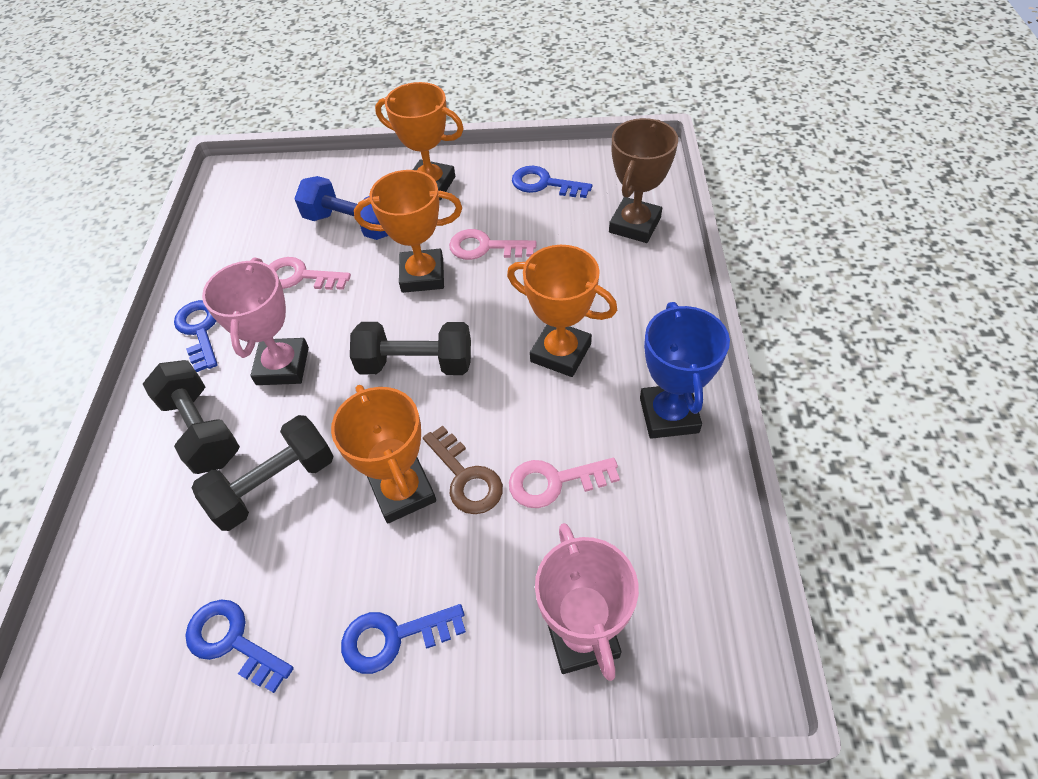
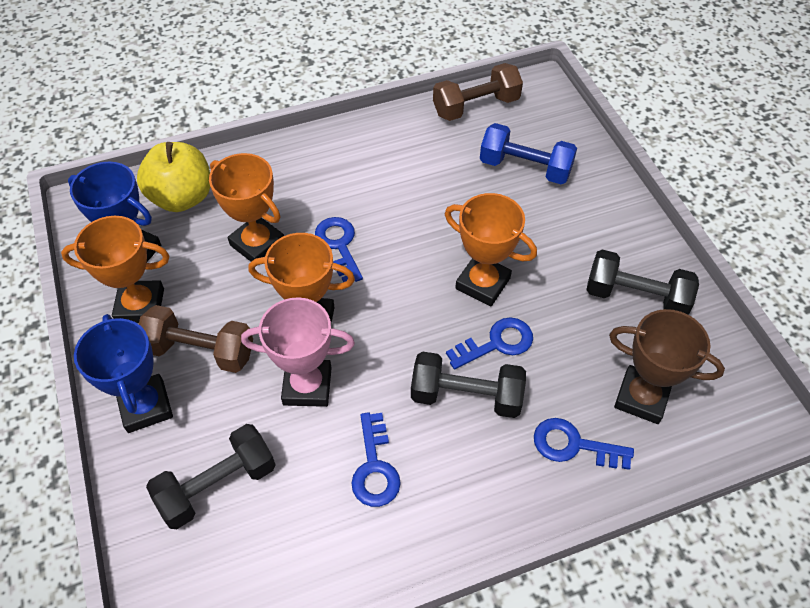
blue trophy: [640,302,730,439] = 1 -> [68,162,161,262] [74,314,173,433] = 2
brown dumbbell: none = 0 -> [139,305,253,373] [433,63,523,121] = 2
brown key: [423,426,503,514] = 1 -> none = 0
pink key: [269,257,351,290] [449,229,537,260] [509,458,620,508] = 3 -> none = 0
pink trophy: [202,258,309,385] [535,523,639,681] = 2 -> [241,297,355,407] = 1
yellow apple: none = 0 -> [137,142,210,212] = 1

